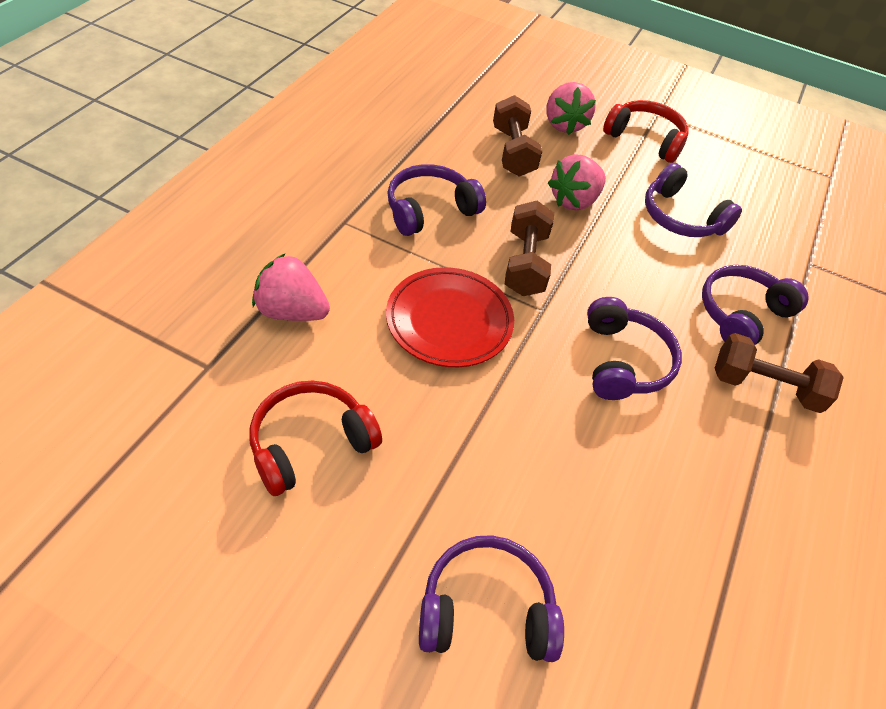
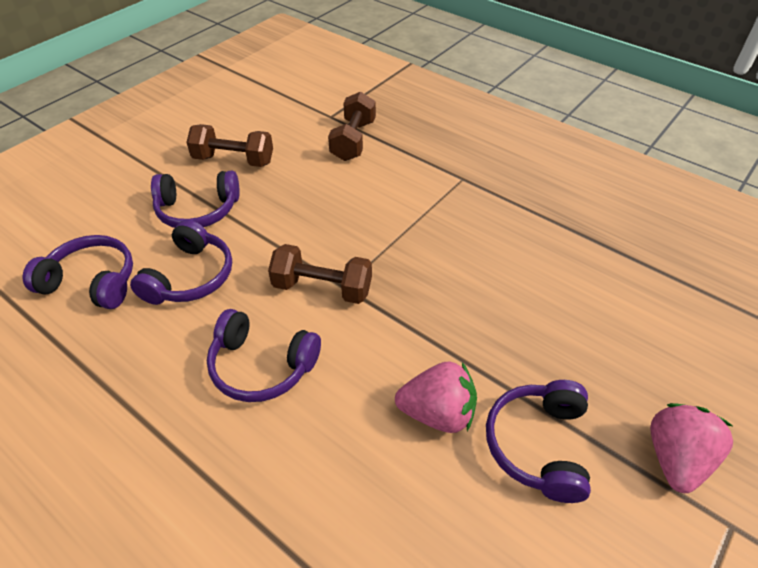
pink strawberry: [252,253,330,321] [546,82,596,135] [548,154,606,211] = 3 -> [395,361,477,433] [650,403,734,493] = 2
red headphones: [250,380,382,496] [603,100,689,163] = 2 -> none = 0
red plate: [386,267,514,367] = 1 -> none = 0

